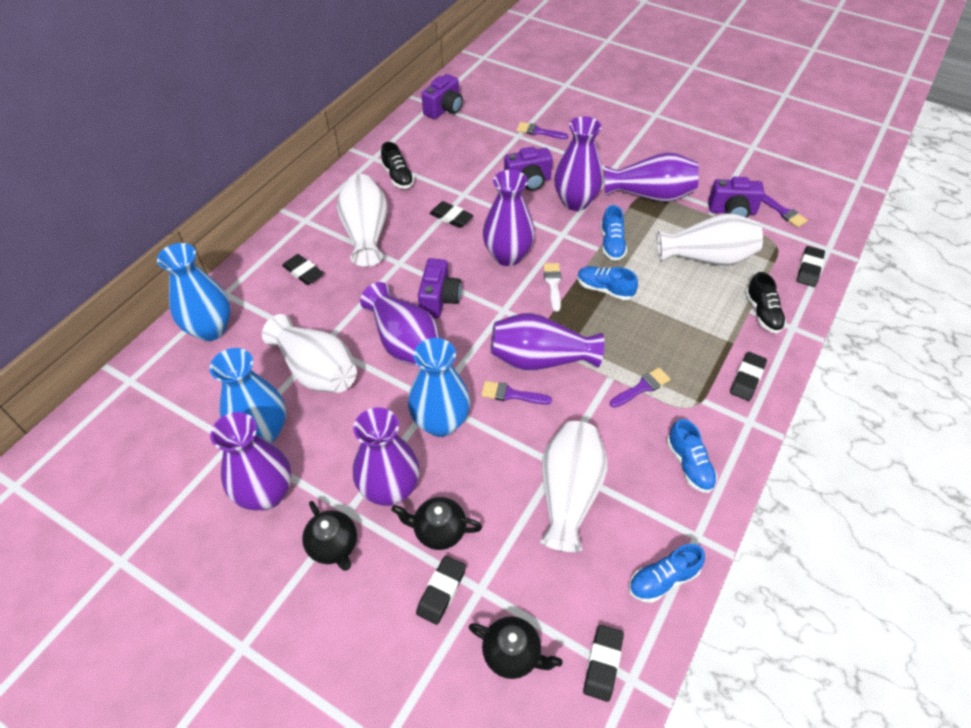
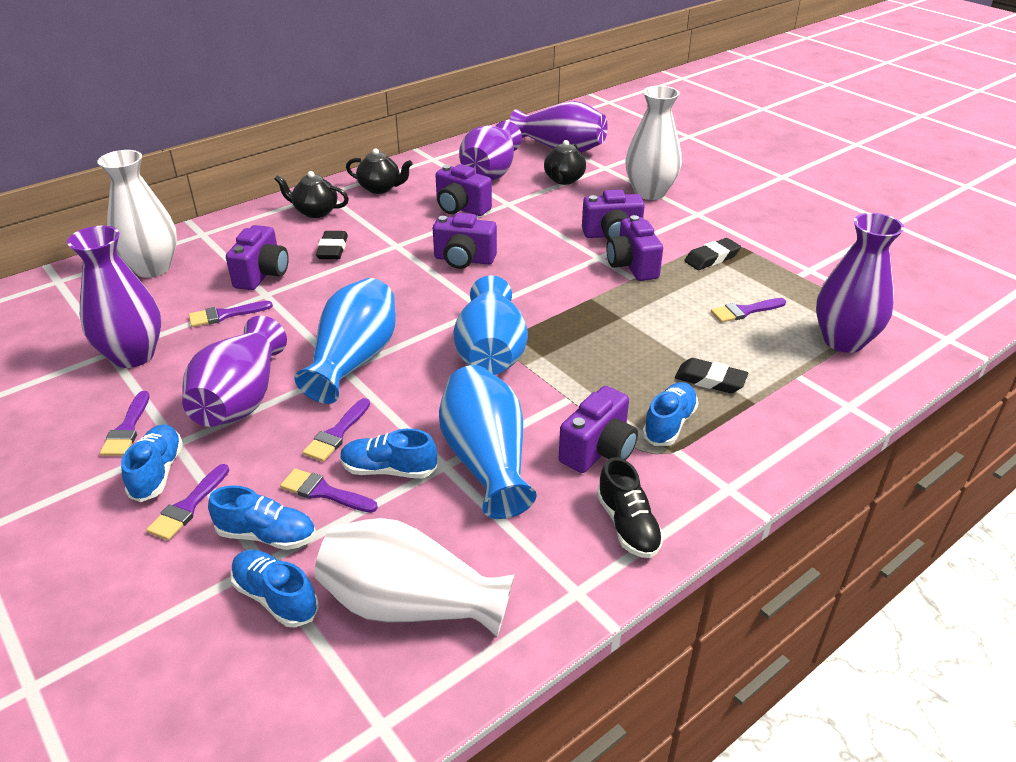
black eraser: [282,254,324,285] [416,556,466,625] [429,201,474,228] [583,625,624,702] [730,352,767,401] [797,246,825,287] = 6 -> [316,231,348,259] [675,358,748,393] [684,238,741,270] = 3
black shoe: [381,142,414,189] [745,272,786,334] = 2 -> [597,457,664,558] = 1
blue shoe: [577,266,638,300] [601,205,627,261] [629,544,705,603] [667,419,717,493] = 4 -> [121,424,183,502] [208,485,316,550] [230,549,319,627] [340,429,437,478] [642,382,698,446] = 5
purple brush: [481,381,552,405] [516,122,569,139] [610,367,671,408] [762,194,808,228] = 4 -> [100,391,150,456] [147,464,229,540] [189,301,273,327] [280,469,378,513] [303,398,370,462] [711,298,786,323] = 6
purple camera: [418,258,462,318] [422,74,463,119] [504,147,553,191] [708,177,765,218] = 4 -> [226,225,289,290] [433,213,497,269] [435,164,492,216] [559,386,638,473] [582,189,645,240] [606,215,663,281] = 6
purple vase: [210,412,291,511] [353,407,420,506] [360,282,440,366] [483,170,535,266] [491,313,604,371] [554,116,603,211] [605,153,699,202] = 7 -> [67,226,161,368] [182,316,287,427] [459,121,522,181] [509,101,608,153] [816,213,904,353] = 5
white brush: [543,263,561,312] = 1 -> none = 0
white vase: [262,314,357,393] [337,174,387,267] [540,421,607,552] [657,213,763,266] = 4 -> [97,150,177,278] [314,518,515,637] [625,86,682,200] = 3

